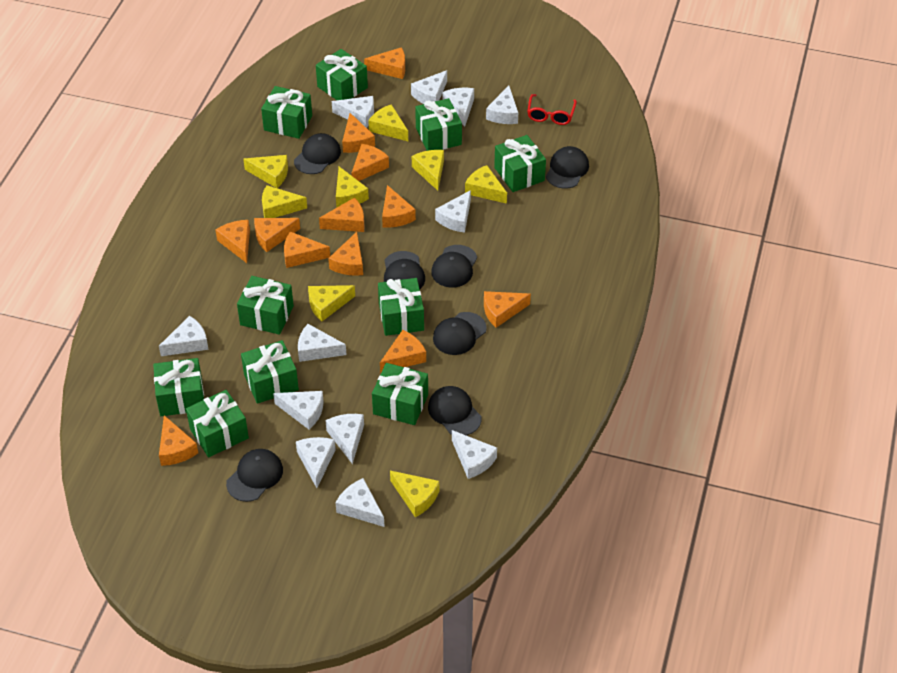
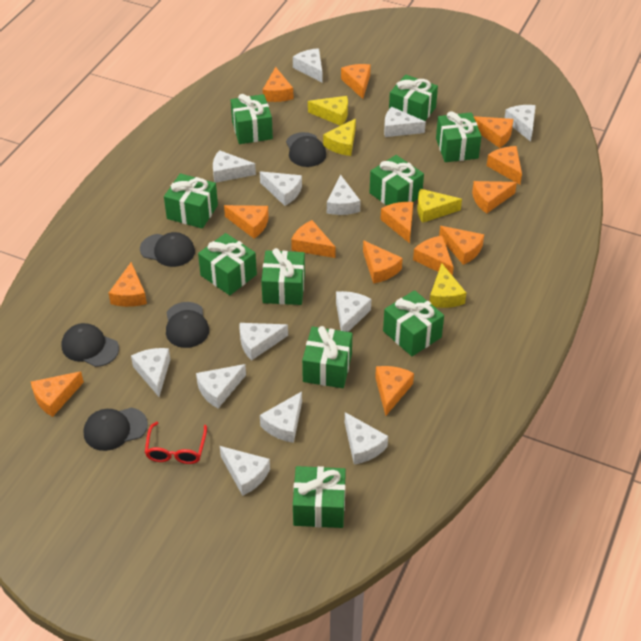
black cap: [226,449,283,502] [294,133,341,174] [384,251,425,289] [428,386,482,435] [431,245,477,288] [433,312,487,355] [546,146,589,189] = 7 -> [62,323,119,367] [84,408,148,451] [140,232,195,267] [166,302,209,348] [286,132,326,167] = 5
orange cheese: [159,415,198,466] [215,220,250,263] [254,218,300,252] [284,232,330,268] [319,198,364,232] [328,232,363,276] [342,113,375,153] [351,144,389,181] [364,47,405,79] [380,330,426,373] [382,185,416,228] [484,291,531,328] = 12 -> [31,371,84,417] [109,262,147,307] [224,205,269,239] [263,67,293,102] [291,220,336,258] [341,64,371,99] [363,240,403,284] [375,366,414,416] [380,202,413,243] [413,236,454,276] [439,226,484,265] [472,181,517,213] [474,116,513,148] [487,146,522,185] = 14
white cheese: [159,316,209,356] [273,391,324,430] [296,437,336,488] [298,324,347,362] [325,414,364,464] [332,96,374,128] [335,478,385,527] [411,70,447,104] [435,190,471,233] [442,88,474,126] [452,430,497,479] [486,86,518,124] = 12 -> [131,348,170,397] [196,364,246,408] [213,150,256,183] [220,446,270,496] [240,323,288,360] [260,171,302,206] [260,391,302,443] [293,48,322,82] [327,175,361,215] [336,291,371,332] [345,412,388,465] [384,107,426,137] [505,105,536,142] = 13
yellow cheese: [243,155,288,188] [262,185,307,218] [308,285,355,321] [336,167,369,208] [368,104,408,141] [390,471,439,517] [412,150,444,191] [465,165,507,204] = 8 -> [308,96,348,126] [323,119,356,156] [417,189,462,223] [430,263,466,308] = 4

